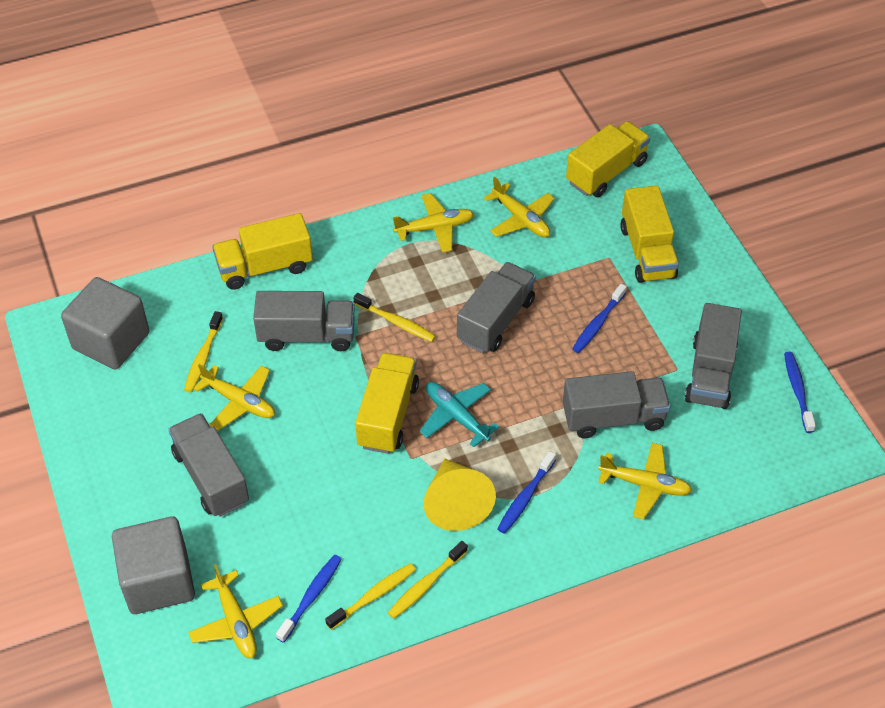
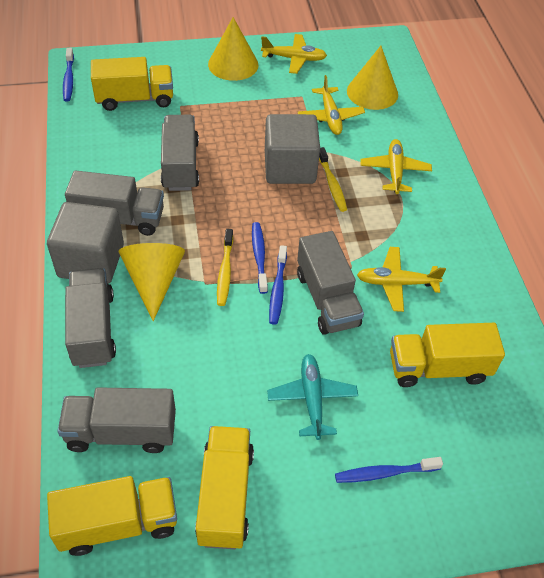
yellow cone: [423,459,496,531] = 1 -> [118,243,185,321] [208,17,258,81] [347,46,398,110] = 3
yellow plane: [188,564,283,658] [193,364,275,431] [393,193,474,253] [484,176,555,237] [598,443,692,520] = 5 -> [261,34,327,74] [298,75,365,135] [357,247,446,312] [360,139,432,194] = 4
yellow toothbrush: [184,311,223,392] [325,563,416,630] [353,293,436,342] [388,541,468,619] = 4 -> [217,229,233,306] [319,147,347,212] = 2

